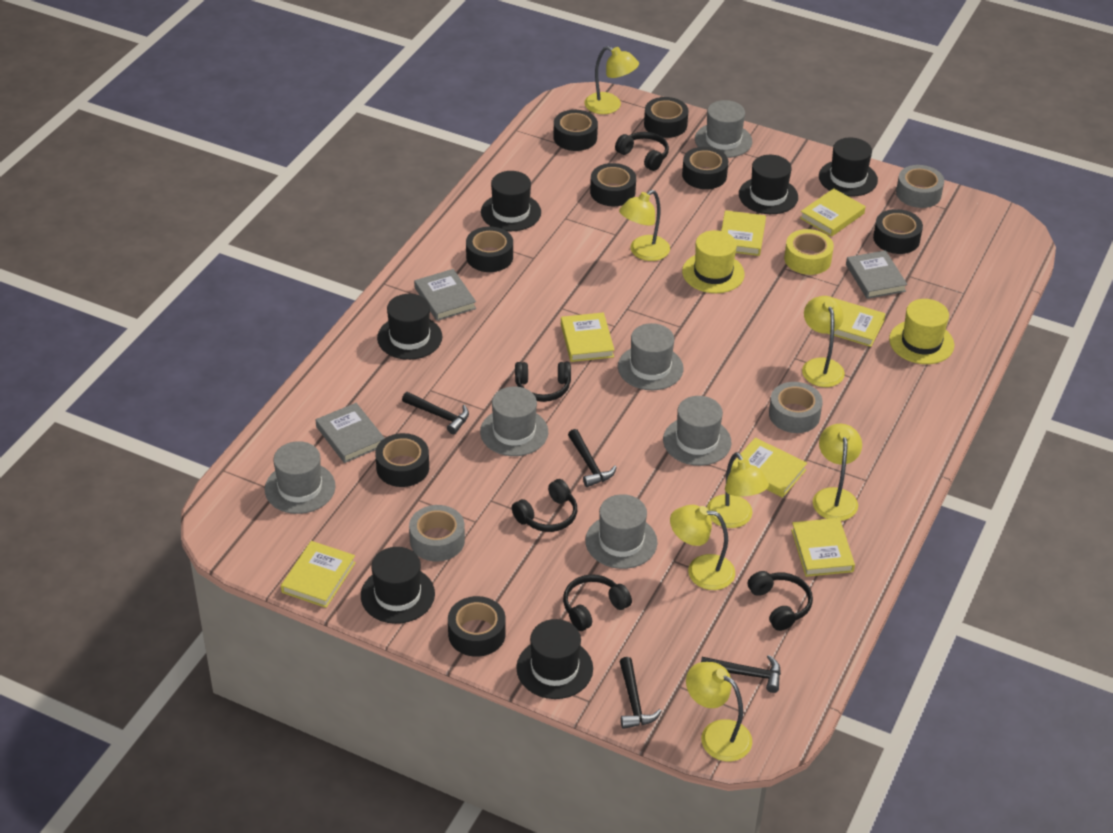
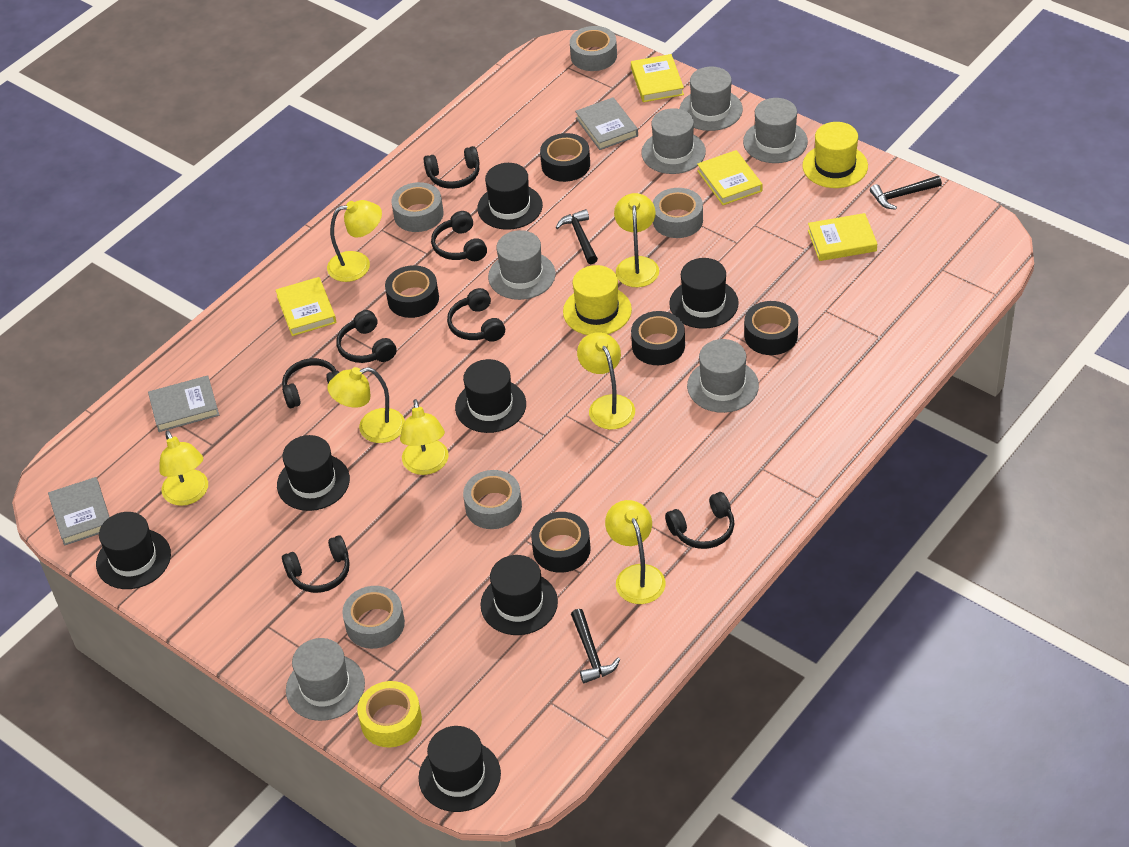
black hammer: [402,392,469,434] [568,429,617,487] [619,657,662,729] [701,655,781,693] = 4 -> [556,209,598,264] [571,609,620,683] [870,176,942,210] = 3
black hat: [361,547,435,624] [377,294,442,360] [481,171,541,231] [516,619,593,699] [739,155,798,214] [819,137,878,197] = 6 -> [96,512,171,589] [277,435,350,511] [418,726,501,812] [455,359,526,433] [477,163,543,230] [480,555,558,635] [669,258,739,329] = 7
black headphones: [512,479,577,532] [515,362,571,402] [563,574,632,631] [615,132,669,171] [748,571,813,631] = 5 -> [282,358,339,408] [282,535,350,593] [336,310,397,363] [423,146,480,189] [431,211,487,261] [447,288,505,342] [665,492,734,549] = 7
black tape: [375,433,429,487] [448,596,506,657] [466,227,513,272] [553,110,598,151] [590,163,636,206] [644,97,688,138] [682,147,728,189] [873,209,923,254] = 8 -> [385,265,439,318] [531,512,591,573] [540,133,590,182] [631,311,685,365] [744,301,798,355] = 5
grey tape: [409,505,465,561] [769,382,823,433] [896,165,944,208] = 3 -> [342,586,405,649] [392,182,443,232] [463,470,522,529] [570,26,617,71] [653,188,703,238] = 5
yellow book: [281,541,356,608] [561,312,614,362] [721,210,766,256] [731,438,807,498] [791,518,855,577] [800,188,866,237] [828,298,886,347] = 7 -> [275,277,336,336] [631,54,684,102] [697,150,763,205] [808,213,877,261] = 4

